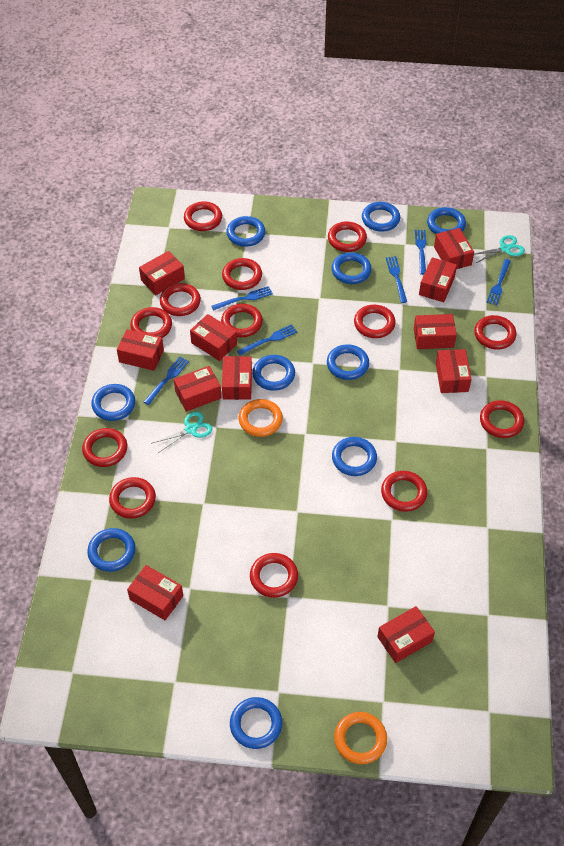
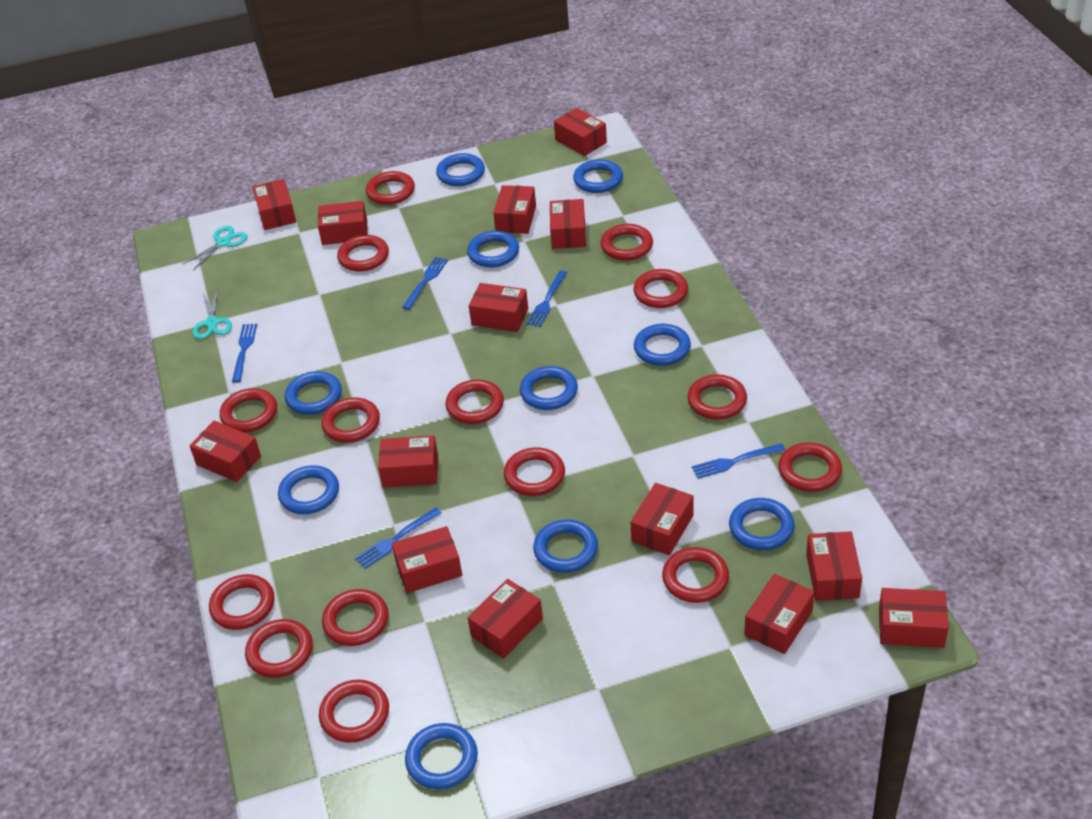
blue fork: [144,357,189,405] [211,286,273,311] [237,324,297,356] [386,256,407,303] [415,230,426,275] [486,259,511,306] = 6 -> [232,324,257,383] [355,508,441,568] [402,257,448,310] [527,270,567,327] [692,443,785,479] = 5
orange ring: [239,399,283,437] [334,712,387,764] = 2 -> none = 0
red box: [117,329,164,371] [127,565,183,620] [139,251,185,295] [174,366,222,412] [190,314,237,361] [222,356,252,400] [377,606,435,663] [414,314,457,349] [419,257,457,302] [434,228,474,269] [436,349,472,393] = 11 -> [189,421,261,482] [253,179,296,230] [318,201,368,245] [378,435,438,488] [392,526,462,593] [467,579,543,658] [469,283,528,332] [493,185,536,234] [550,199,586,249] [554,108,607,156] [630,483,694,555] [745,574,814,654] [806,531,862,601] [879,588,949,648] = 14
red ring: [82,428,127,467] [109,477,156,519] [130,307,172,338] [160,283,201,316] [184,201,222,231] [221,304,263,337] [222,258,262,290] [250,553,298,598] [328,221,367,252] [354,305,396,338] [381,471,427,512] [474,315,517,350] [480,400,524,438] = 13 -> [209,574,275,630] [220,388,277,432] [245,619,313,678] [319,679,389,743] [321,398,380,443] [322,589,389,646] [337,235,389,272] [366,171,415,205] [446,380,504,424] [504,447,565,496] [600,224,653,261] [633,269,688,308] [662,547,729,603] [687,374,747,419] [778,443,842,492] = 15

